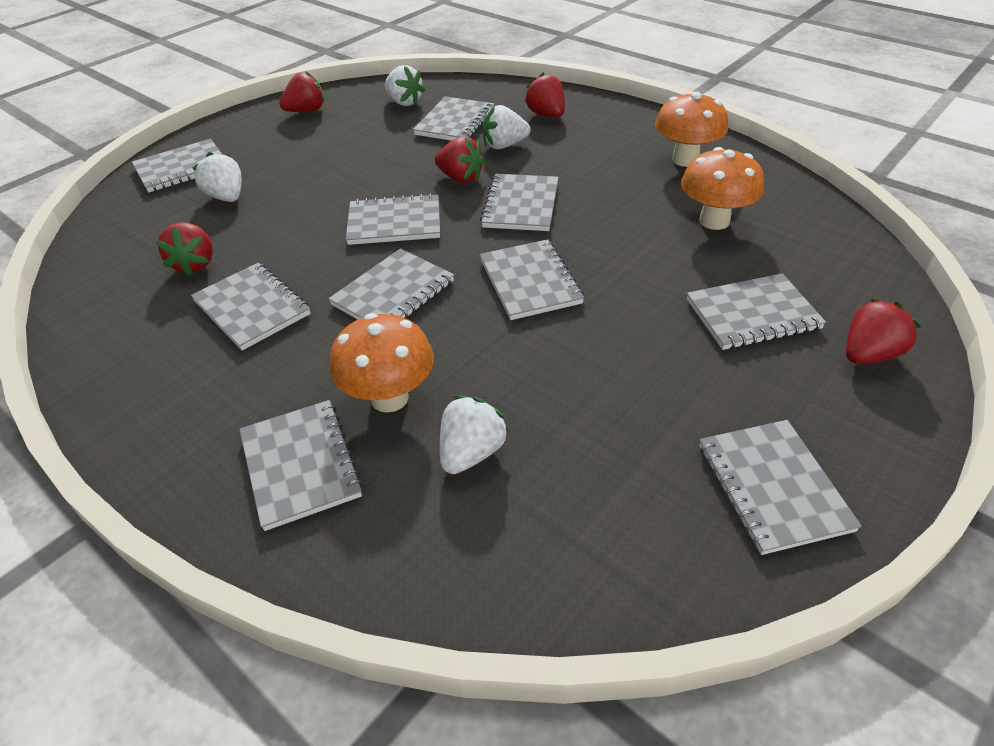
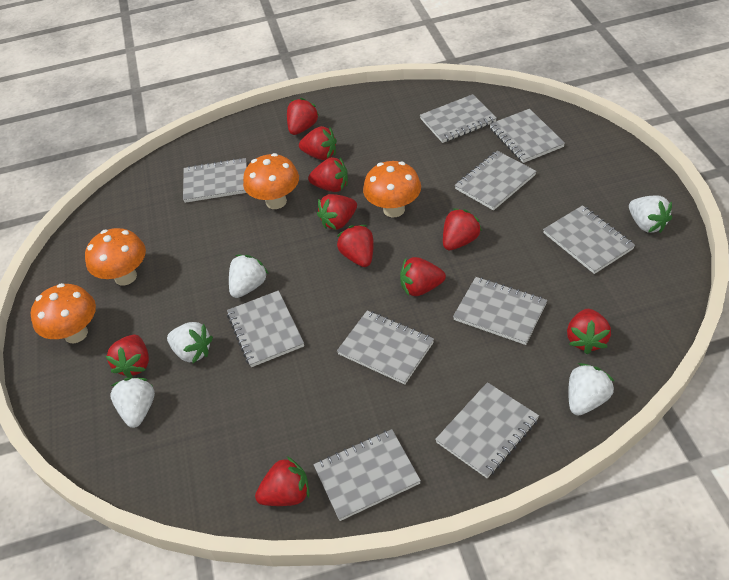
orange mushroom: [330,313,434,413] [655,92,728,167] [681,147,764,230] = 3 -> [31,283,96,343] [85,228,146,286] [243,153,299,209] [363,161,421,218] = 4
red strawberry: [155,222,213,276] [279,71,325,112] [435,136,485,183] [524,73,565,118] [846,299,921,364] = 5 -> [105,335,149,378] [255,456,310,506] [287,98,319,135] [299,126,337,160] [308,157,348,192] [317,194,357,230] [337,225,374,267] [400,257,446,296] [443,208,482,250] [567,309,611,354] = 10
white strawberry: [192,152,242,202] [385,65,425,106] [440,395,509,474] [482,105,530,149] = 4 -> [110,378,155,428] [167,322,213,363] [229,255,269,298] [568,363,614,416] [629,196,672,233] = 5

